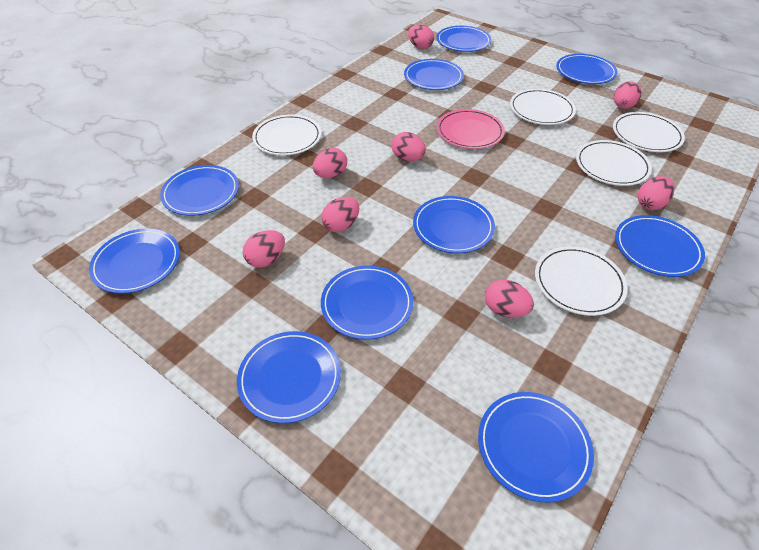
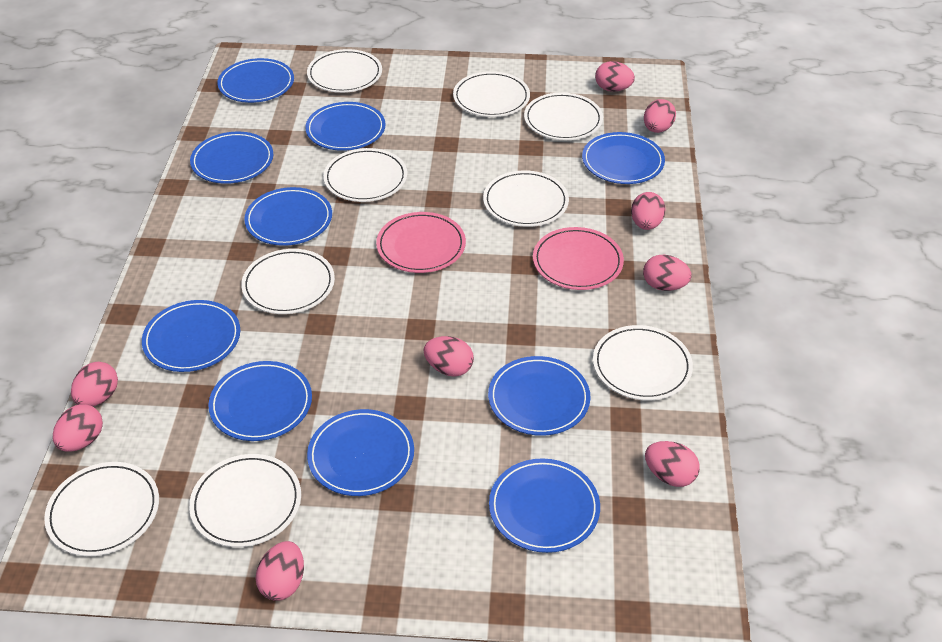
pink egg: [243,230,285,268] [313,148,347,178] [321,197,359,232] [392,132,426,161] [408,24,434,49] [485,279,534,318] [614,81,642,109] [638,176,675,210] = 8 -> [53,404,103,452] [71,362,118,406] [255,541,304,600] [424,336,474,377] [595,61,635,92] [631,192,666,230] [643,255,692,291] [644,99,676,133] [645,441,700,487] = 9
pink plate: [437,109,505,149] = 1 -> [376,212,466,273] [533,227,624,290] = 2
white plate: [252,115,321,155] [510,89,576,125] [535,246,628,316] [576,140,652,186] [613,112,685,152] = 5 -> [44,462,159,556] [189,454,301,547] [241,249,335,314] [307,49,382,93] [323,148,407,202] [453,71,530,117] [483,170,569,227] [524,93,603,140] [593,325,693,400] = 9

